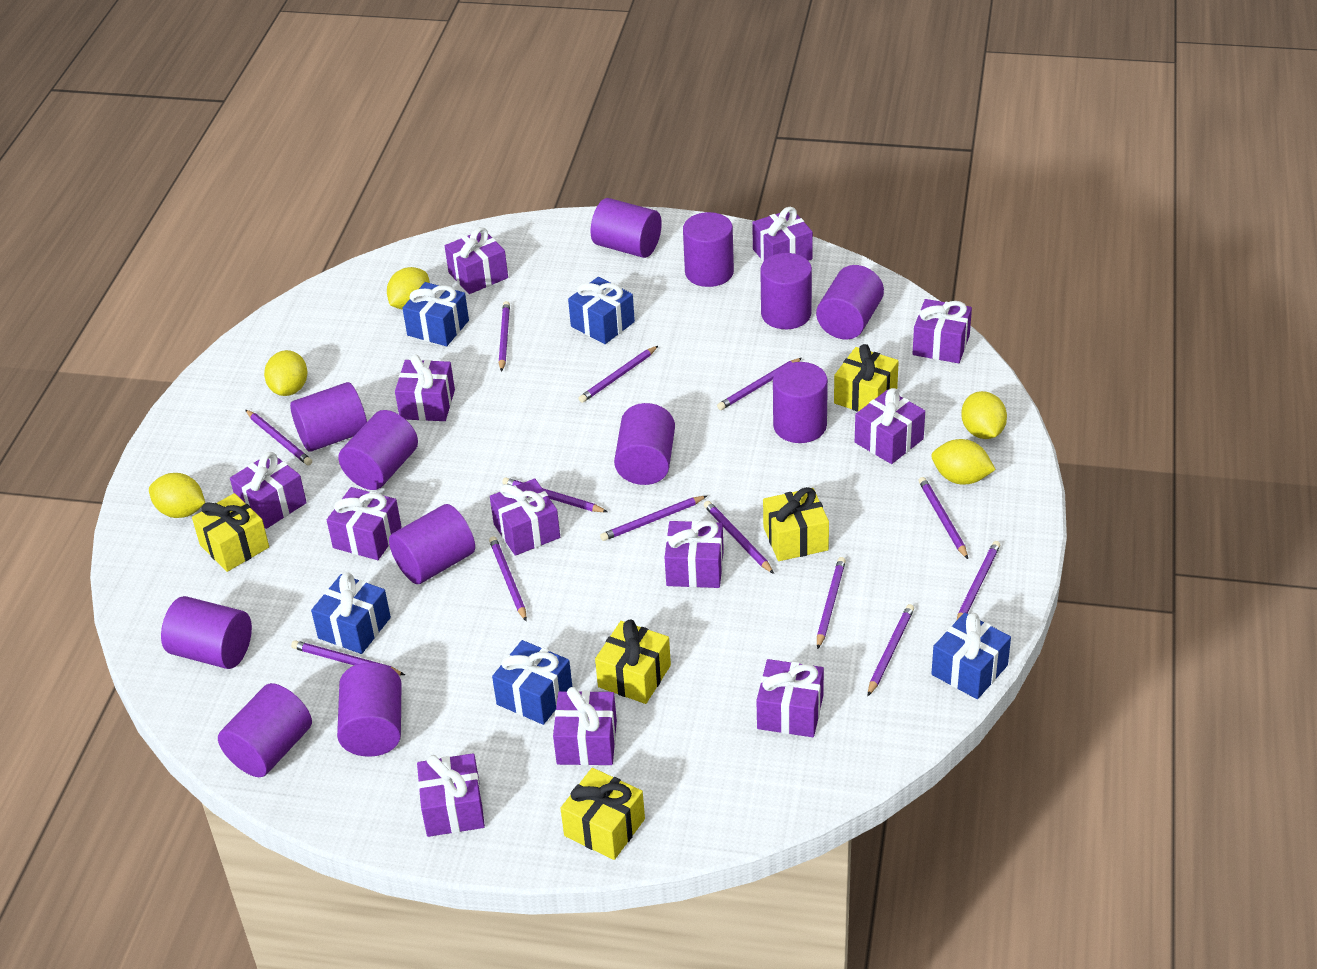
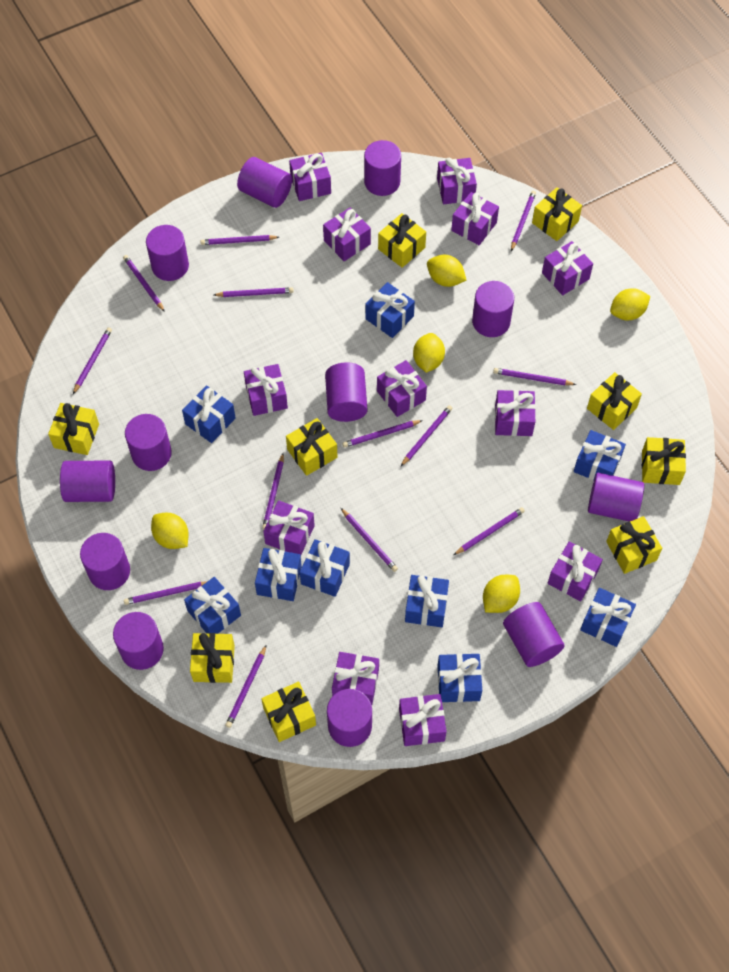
blue gift: [311,573,391,654] [403,282,469,346] [492,640,572,725] [568,277,635,344] [931,613,1011,699] = 5 -> [182,385,236,443] [184,577,241,634] [255,548,302,601] [300,539,350,597] [365,282,415,338] [405,575,449,627] [437,654,482,702] [574,430,626,480] [580,588,636,647] = 9
yellow gift: [192,493,269,572] [560,768,645,860] [595,619,671,704] [763,487,829,561] [834,344,899,412] = 5 -> [48,403,99,455] [190,633,235,683] [261,682,316,742] [286,418,337,476] [378,213,426,268] [532,187,582,241] [587,372,642,430] [606,516,662,574] [642,437,686,485] = 9

